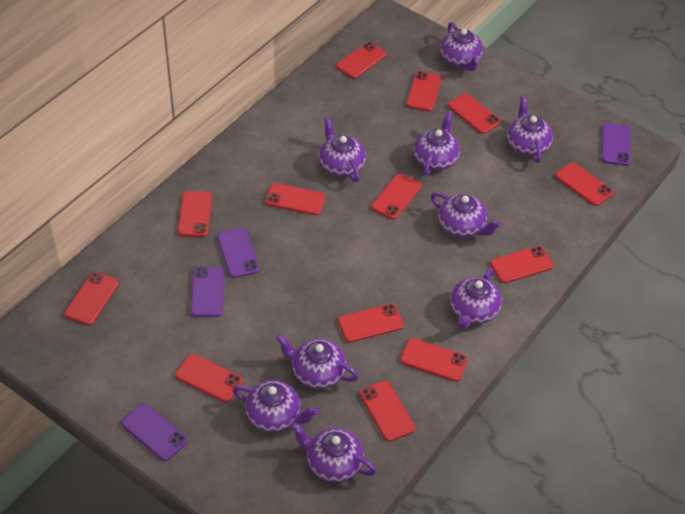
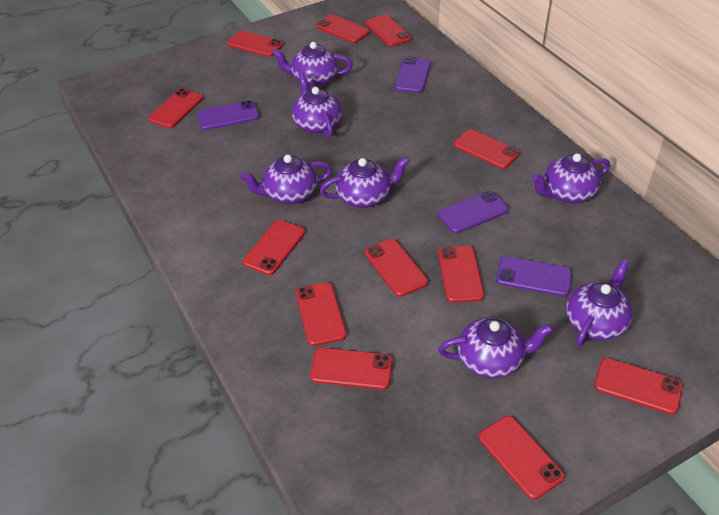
purple teapot: [232,380,318,432] [276,334,359,389] [291,422,377,482] [319,117,366,182] [413,111,460,176] [431,192,501,237] [440,22,483,71] [450,268,502,329] [507,96,553,163] = 9 -> [240,155,333,204] [272,42,352,87] [292,73,342,137] [320,156,410,208] [438,317,553,379] [532,153,610,203] [566,260,633,346] = 7
red phone: [64,272,119,326] [175,354,243,403] [178,191,212,237] [265,183,326,215] [336,42,387,79] [338,304,404,343] [360,380,415,442] [371,173,422,220] [400,338,468,382] [406,71,442,112] [448,93,501,134] [490,246,553,283] [555,162,613,206] = 13 -> [148,88,203,128] [227,30,283,57] [243,220,305,275] [296,282,347,346] [310,348,393,390] [316,14,370,43] [365,14,411,47] [365,239,428,297] [438,246,484,303] [454,129,520,169] [479,416,565,499] [594,358,683,415] = 12

